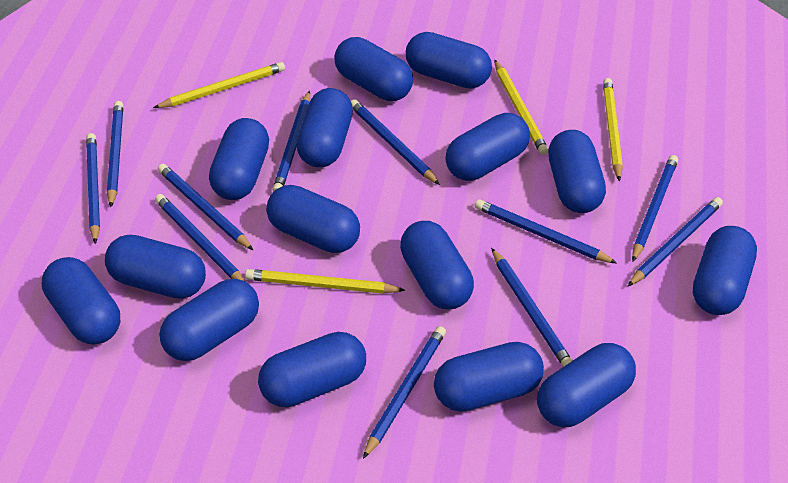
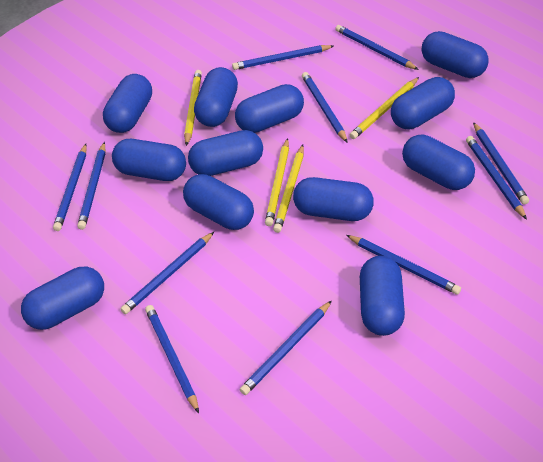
blue capsule: [42,257,120,344] [105,235,206,299] [159,279,259,361] [209,118,269,200] [258,332,366,407] [266,185,360,253] [296,88,353,167] [334,37,413,101] [400,221,474,309] [406,32,492,89] [434,342,544,412] [445,113,530,181] [537,343,636,428] [548,130,606,213] [693,226,757,315] = 15 -> [21,267,104,330] [103,74,152,133] [112,139,186,181] [183,174,254,230] [188,130,263,176] [194,67,238,127] [235,84,304,133] [293,177,374,221] [360,256,405,336] [391,77,455,129] [402,134,475,190] [422,31,489,78] = 12

